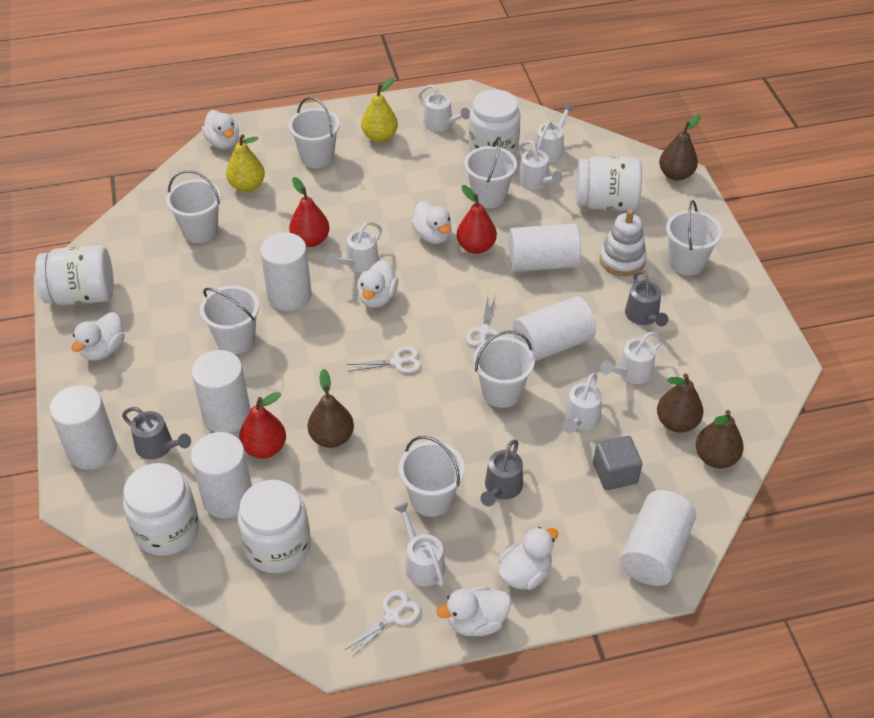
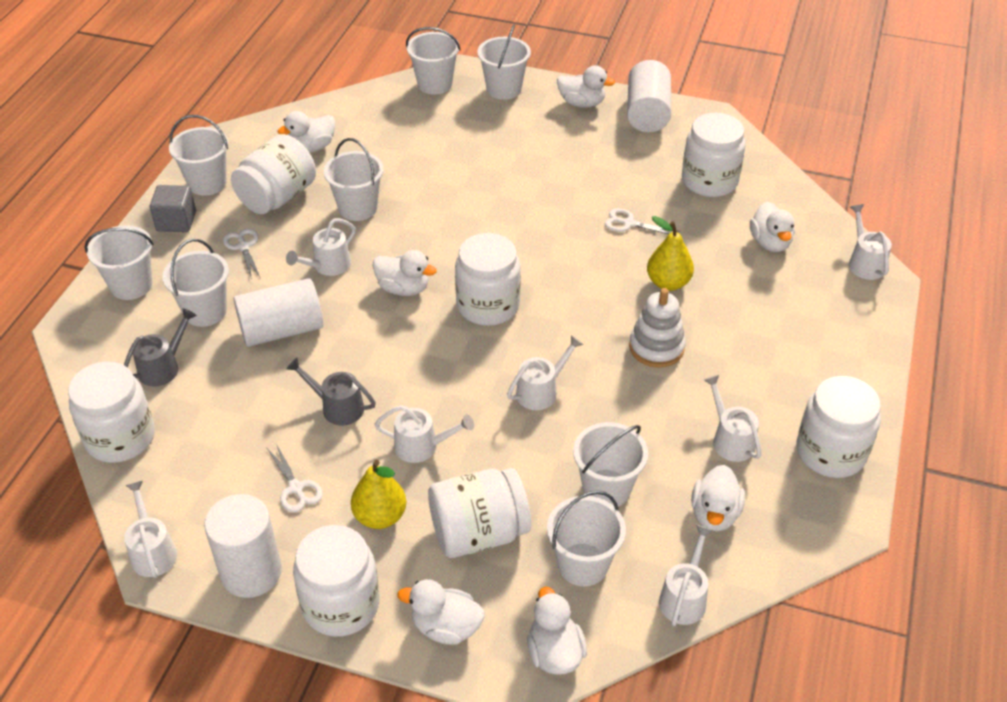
brown pear: [308,369,354,448] [657,373,703,433] [659,114,701,181] [696,410,744,468] = 4 -> none = 0
grey watering can: [122,407,191,460] [480,439,523,506] [625,271,668,326] = 3 -> [124,308,197,386] [286,358,376,426] = 2
red pear: [239,392,286,459] [289,177,330,247] [457,185,497,254] = 3 -> none = 0
white bucket: [166,170,221,243] [200,286,259,354] [289,97,340,168] [399,436,465,517] [464,137,517,208] [473,330,535,408] [666,200,722,276] = 7 -> [85,225,154,300] [162,239,229,327] [169,115,228,196] [324,138,384,221] [406,27,461,95] [477,24,531,100] [547,490,626,586] [573,422,648,507] = 8
white cylinder: [49,385,117,470] [191,350,251,433] [191,432,252,519] [260,232,312,311] [508,224,581,272] [513,296,596,361] [620,490,696,586] = 7 -> [204,494,282,598] [234,278,323,347] [627,60,671,133] = 3
white duck: [72,312,125,361] [202,110,239,149] [357,260,398,308] [411,201,452,244] [436,587,511,636] [498,527,558,590] = 6 -> [278,111,335,153] [372,250,437,296] [397,579,485,645] [527,587,587,675] [557,65,615,108] [691,465,745,531] [750,202,795,252] = 7
white jar: [35,245,114,305] [123,463,199,556] [238,480,311,573] [469,89,521,156] [576,156,642,211] = 5 -> [68,361,155,463] [231,134,316,214] [293,525,380,637] [428,468,531,558] [455,233,521,326] [682,113,746,197] [796,376,881,478] = 7

